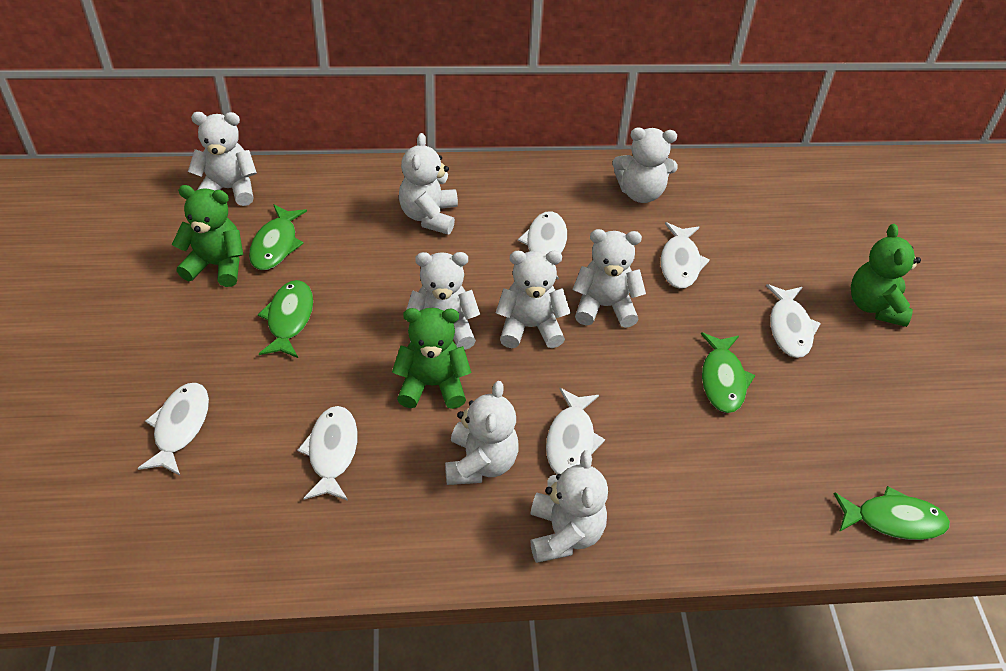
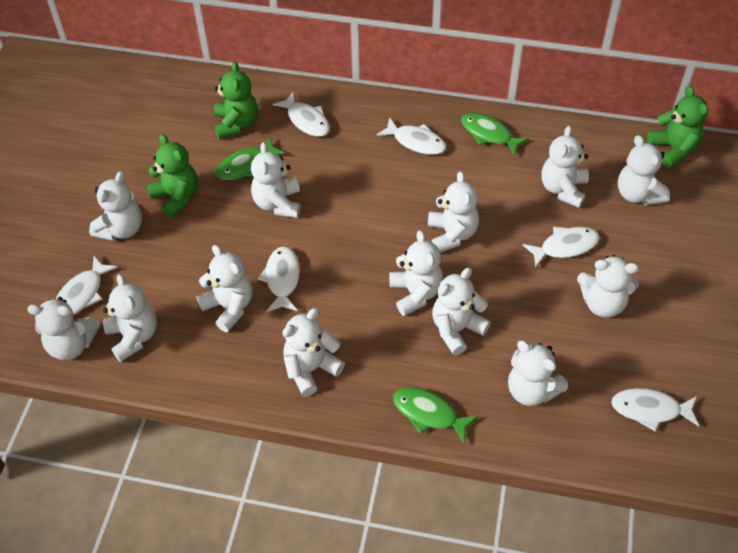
green fish: [249,204,307,270] [258,280,313,358] [701,332,755,413] [834,486,950,540] = 4 -> [215,137,285,180] [393,387,478,443] [461,113,529,156] = 3
white teddy bear: [188,112,257,206] [399,133,458,235] [406,252,480,350] [445,381,518,485] [496,251,571,348] [530,451,608,563] [572,229,646,328] [612,128,678,203] = 8 -> [27,297,100,360] [89,171,142,241] [103,274,157,362] [196,245,253,332] [251,142,301,218] [282,308,345,396] [389,230,443,316] [428,171,479,253] [432,268,491,355] [508,341,568,406] [542,126,589,208] [577,255,639,318] [618,135,670,206] = 13

